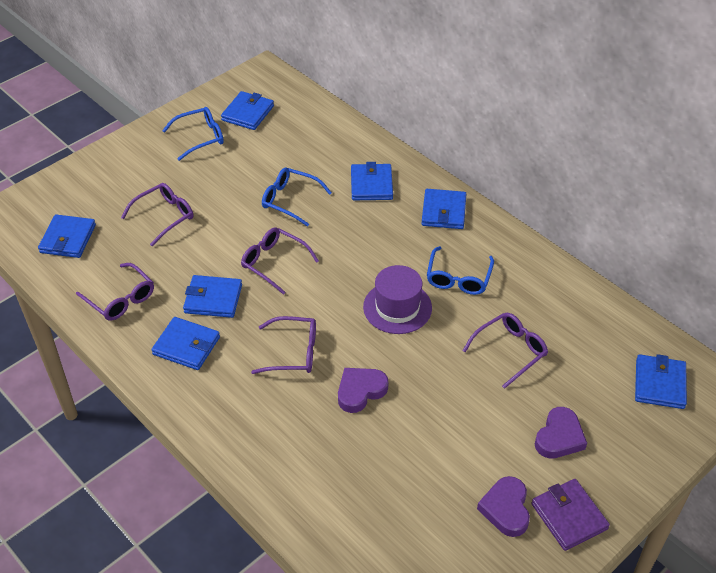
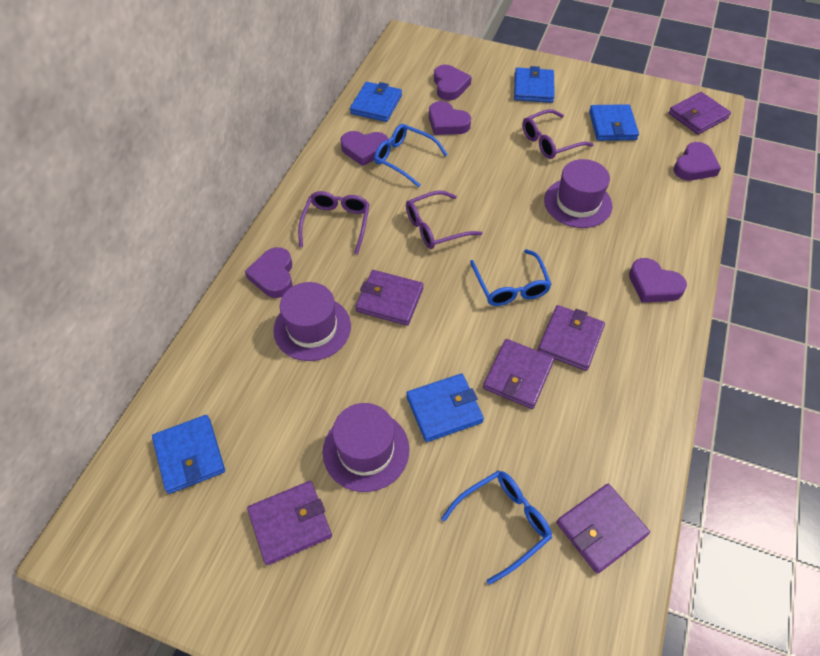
blue wallet: [38,214,96,258] [152,317,220,370] [183,275,242,318] [221,91,274,130] [351,162,393,200] [421,189,466,229] [635,354,687,409] = 7 -> [152,415,225,494] [350,82,402,122] [406,374,484,442] [514,66,555,103] [589,104,639,141] = 5
purple glasses: [76,263,154,321] [121,183,193,246] [241,227,319,295] [251,316,316,374] [462,313,548,389] = 5 -> [298,191,370,254] [406,191,482,249] [522,109,594,159] = 3
purple hat: [363,265,432,334] = 1 -> [273,282,351,361] [323,403,409,492] [544,159,612,228] = 3
purple heart: [338,368,388,413] [477,476,530,537] [535,407,587,459] = 3 -> [245,247,293,298] [340,131,388,166] [429,101,471,135] [434,65,472,100] [629,258,687,303] [673,142,721,181] = 6
purple wallet: [531,479,610,551] = 1 -> [247,481,332,565] [355,270,424,326] [483,339,554,409] [537,305,605,371] [557,484,650,574] [669,92,731,135] = 6

